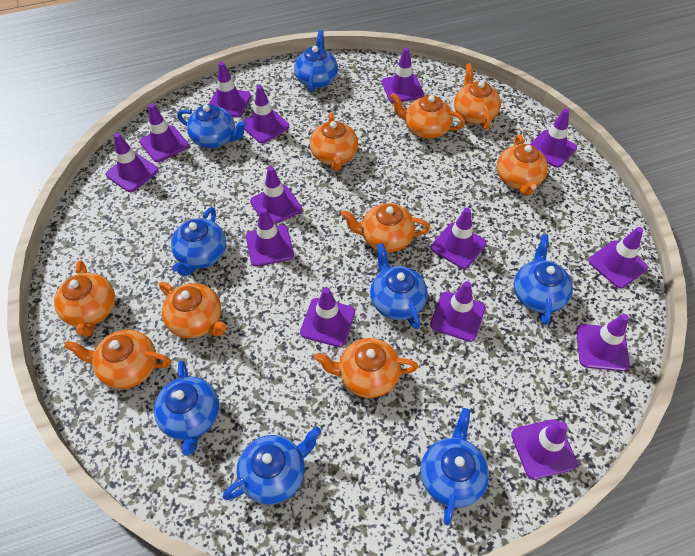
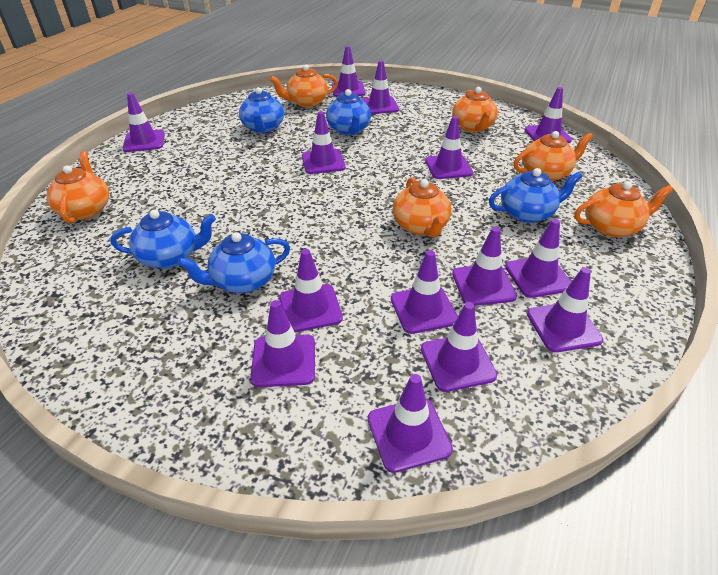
blue teapot: [154,361,219,456] [171,207,226,276] [177,104,247,148] [223,427,321,505] [294,30,338,93] [370,243,428,329] [420,408,489,525] [514,235,573,325] = 8 -> [111,210,216,269] [177,232,290,293] [239,87,284,133] [326,89,371,135] [489,168,583,223] = 5
orange teapot: [54,260,115,337] [64,330,171,389] [159,282,227,338] [310,112,358,171] [315,338,418,398] [341,203,430,252] [390,93,465,139] [454,63,501,130] [497,135,548,196] = 9 -> [46,151,109,224] [270,64,338,108] [393,177,452,238] [452,87,498,133] [514,131,593,182] [575,181,673,237] = 6

